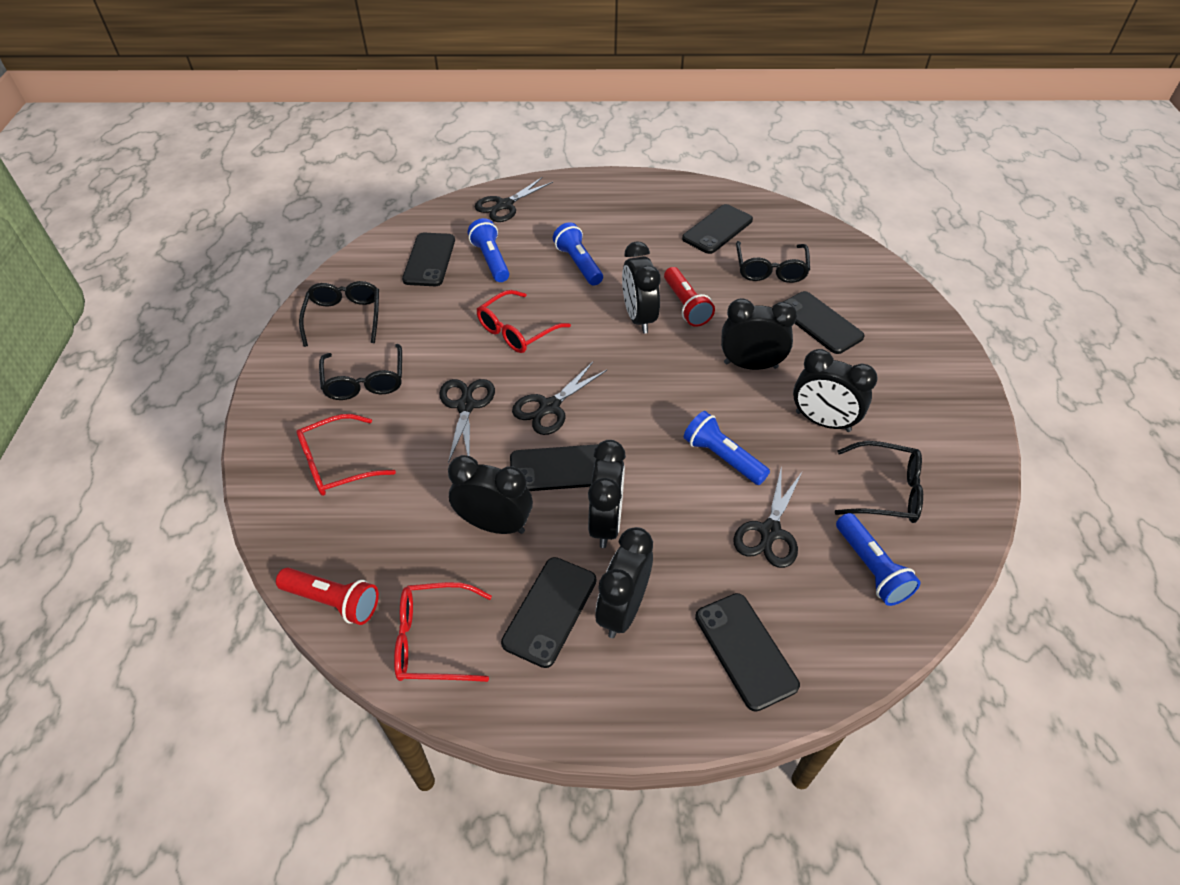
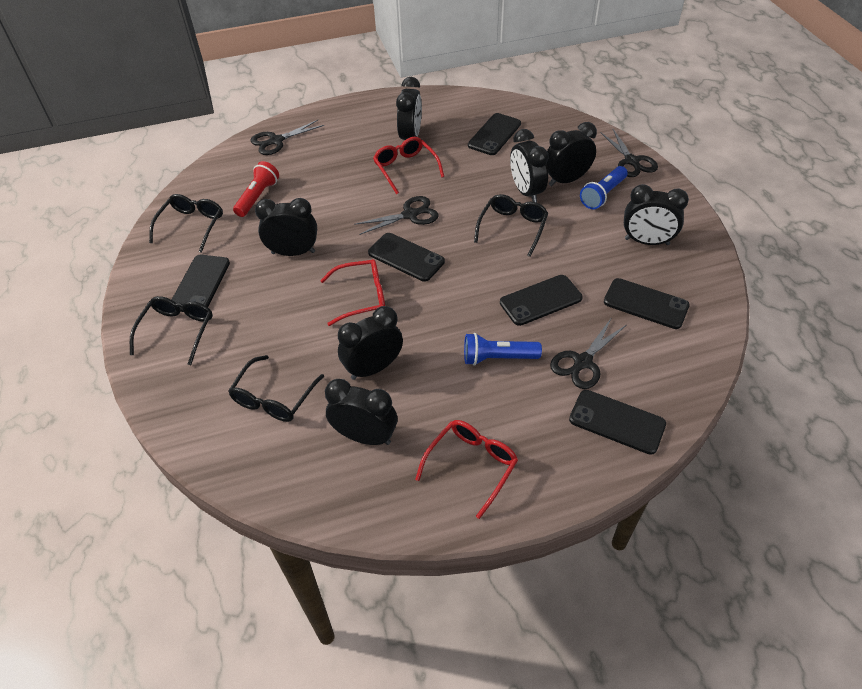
black clock: [448,455,533,534] [588,440,626,548] [596,527,653,638] [622,241,661,334] [721,298,797,370] [793,349,878,432] = 6 -> [255,198,317,256] [325,379,397,445] [338,306,403,380] [396,77,422,140] [510,129,549,203] [547,122,597,186] [624,184,689,245] = 7
blue flashlight: [468,218,509,282] [553,222,603,286] [684,411,770,485] [836,513,920,606] = 4 -> [464,333,542,366] [580,166,628,209] = 2
red flashlight: [276,568,379,625] [664,267,715,327] = 2 -> [233,161,279,217] = 1

